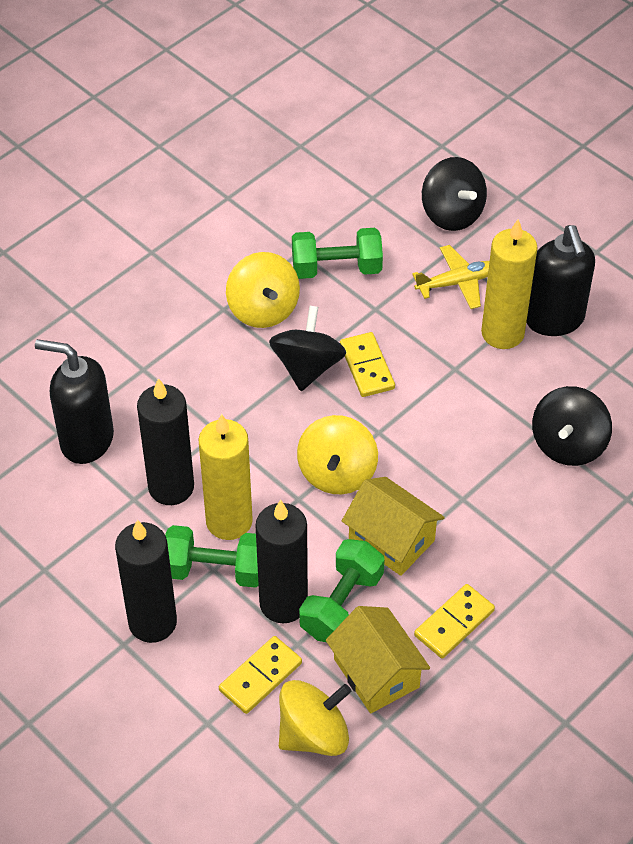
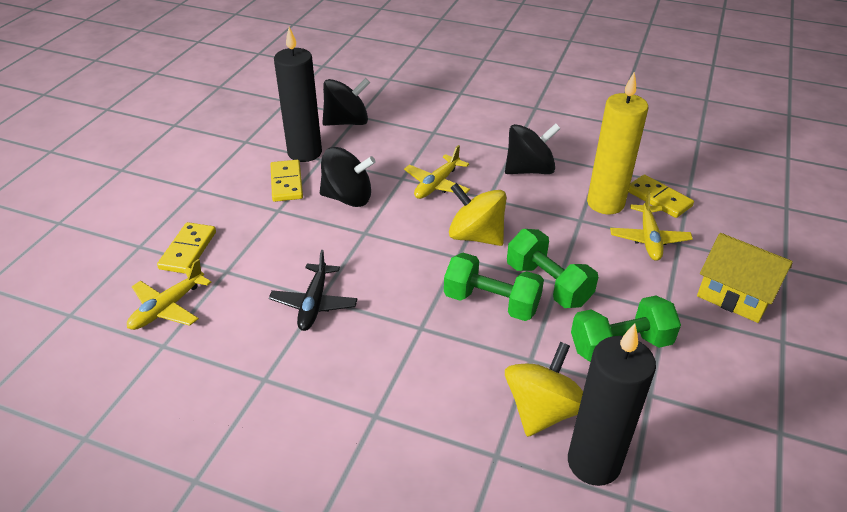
black candle: [115,519,177,643] [137,378,194,505] [255,500,308,623] = 3 -> [274,27,322,162] [568,323,656,486] = 2
black plane: none = 0 -> [269,250,358,331] = 1
black soap dispenser: [35,339,114,464] [526,225,595,336] = 2 -> none = 0
yellow candle: [198,414,253,540] [481,219,538,349] = 2 -> [587,72,648,214] = 1
yellow house: [326,606,430,713] [342,477,445,576] = 2 -> [697,233,793,323] = 1
yellow plane: [412,245,490,309] = 1 -> [127,259,212,330] [404,145,470,199] [610,191,693,261] = 3
yellow spinning top: [226,252,300,328] [279,680,351,756] [297,415,378,494] = 3 -> [449,183,507,246] [505,342,583,437] = 2

